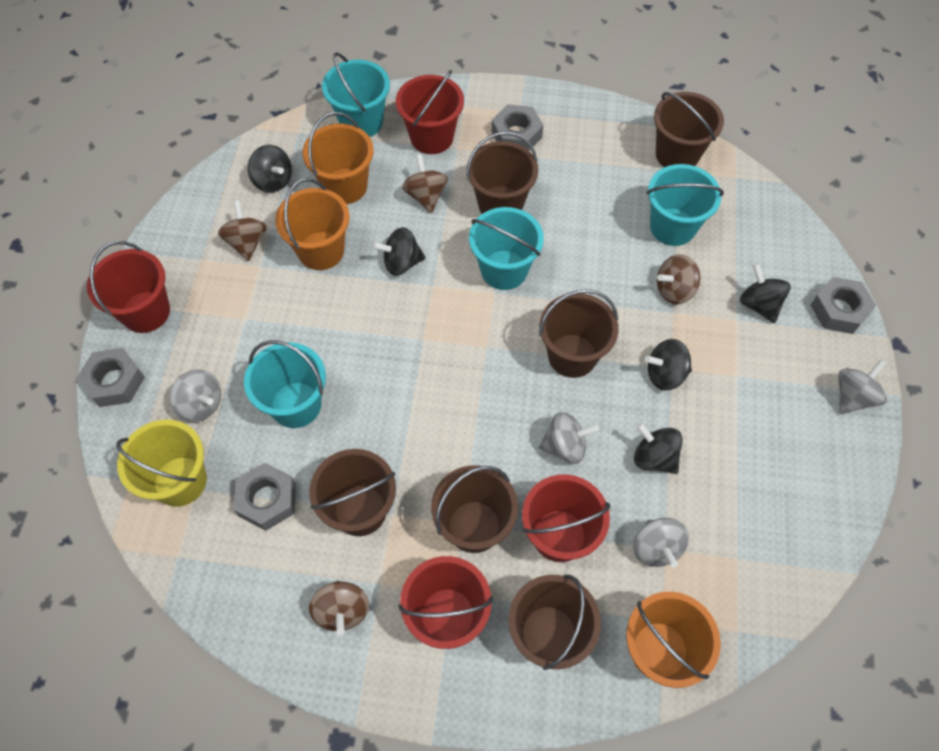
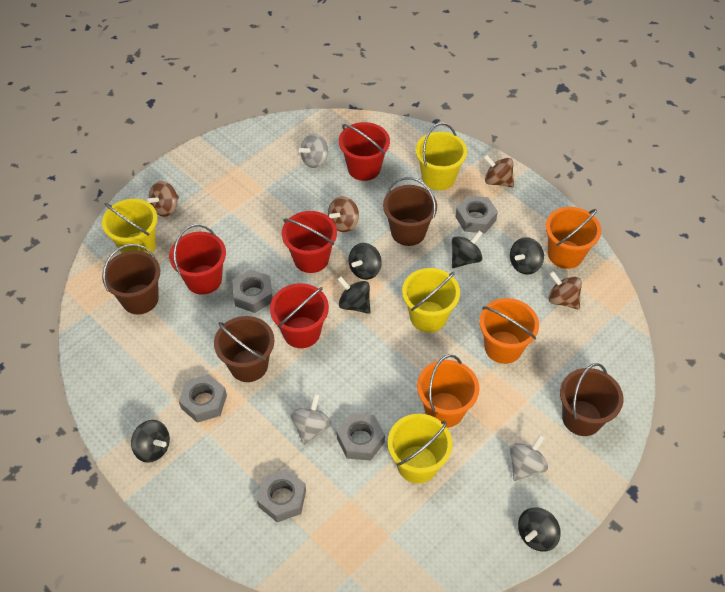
black spinning top: [247,145,292,193] [372,227,426,276] [634,423,683,474] [645,339,692,391] [740,264,791,323] = 5 -> [131,420,170,463] [337,276,370,314] [348,243,382,280] [452,230,483,268] [510,237,544,275] [518,508,561,552] = 6
brown bucket: [309,449,396,536] [431,465,518,553] [467,131,538,214] [508,575,601,670] [539,289,619,378] [654,92,724,167] = 6 -> [102,244,160,314] [214,316,274,382] [383,177,437,246] [560,363,624,436] = 4
grey nut: [77,348,145,407] [234,463,295,531] [492,104,543,151] [811,277,876,334] = 4 -> [179,374,227,423] [232,269,273,313] [257,469,306,522] [336,413,385,461] [455,195,498,233] = 5
grey spinning top: [170,370,221,422] [539,412,599,464] [634,518,689,568] [838,359,887,414] = 4 -> [290,394,331,445] [299,134,329,168] [510,434,548,481] = 3
turquoise bucket: [244,340,326,428] [322,52,390,137] [469,207,544,290] [646,164,724,246] = 4 -> none = 0
yellow bucket: [116,419,207,507] = 1 -> [102,199,158,254] [388,414,452,484] [402,268,460,332] [415,122,467,190] = 4

